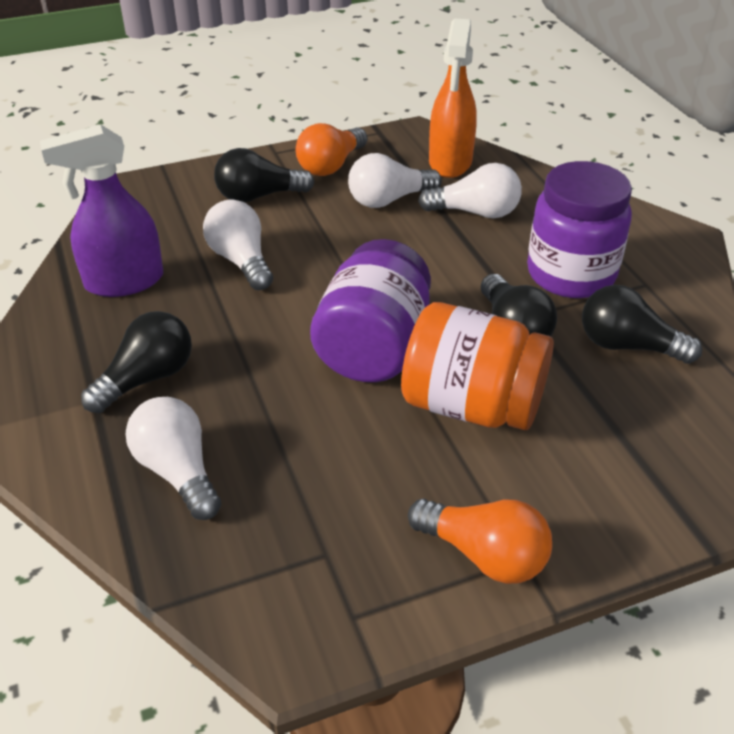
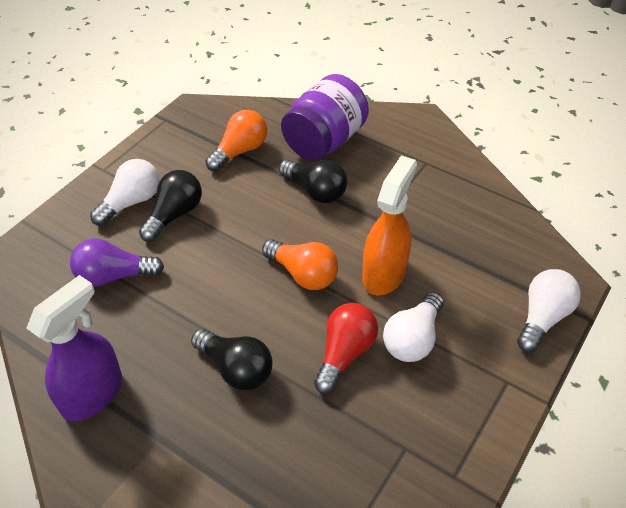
black light bulb: [81,311,192,413] [214,148,315,202] [481,274,557,336] [582,285,702,364] = 4 -> [139,170,202,242] [191,329,272,391] [279,160,347,203] = 3
orange jar: [401,302,554,430] = 1 -> none = 0
purple jar: [310,239,431,382] [527,161,632,298] = 2 -> [281,74,369,160] = 1
purple light bulb: none = 0 -> [70,239,164,286] = 1
red light bulb: none = 0 -> [314,303,378,394] = 1
white light bulb: [126,397,221,520] [203,200,273,290] [348,153,442,208] [418,163,522,218] = 4 -> [90,159,160,226] [383,292,444,362] [517,269,581,352] = 3

